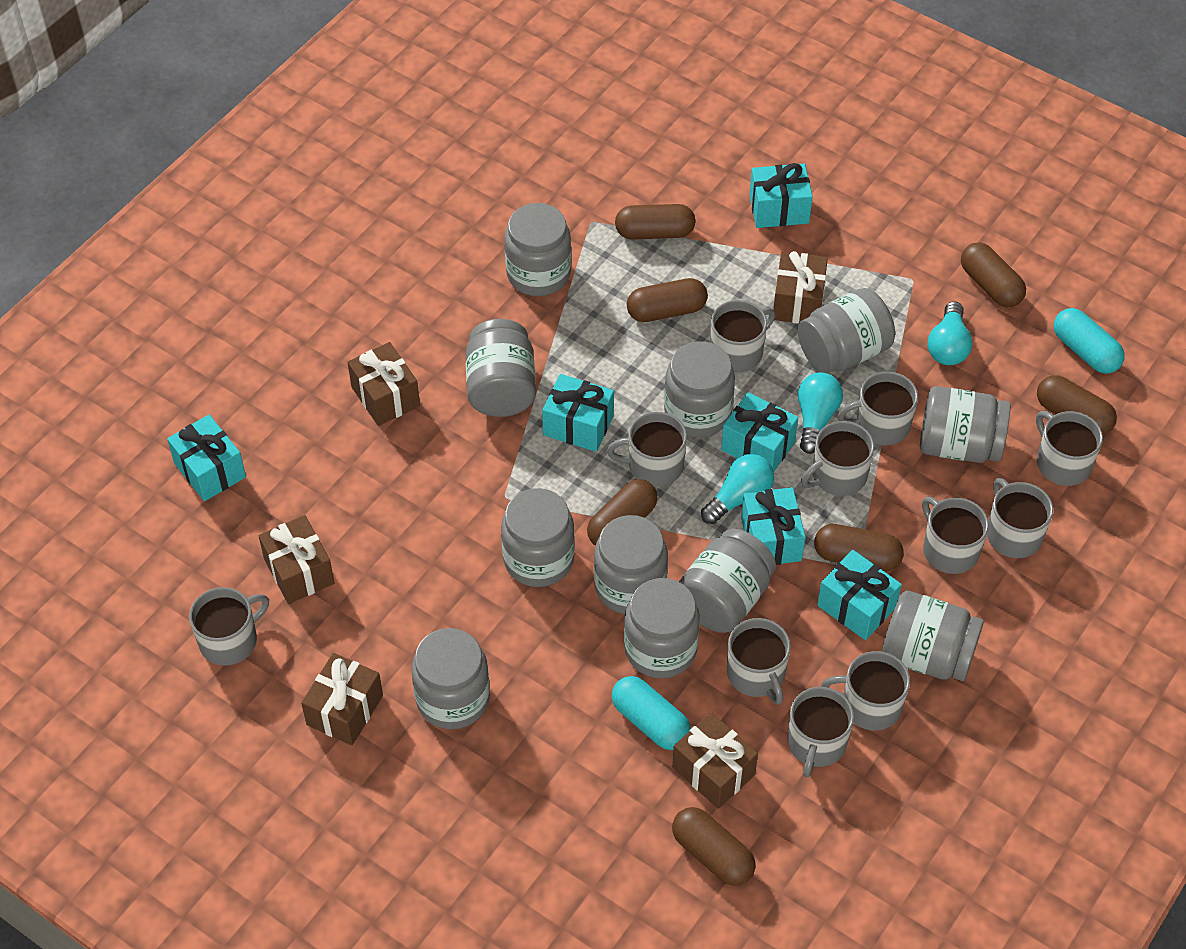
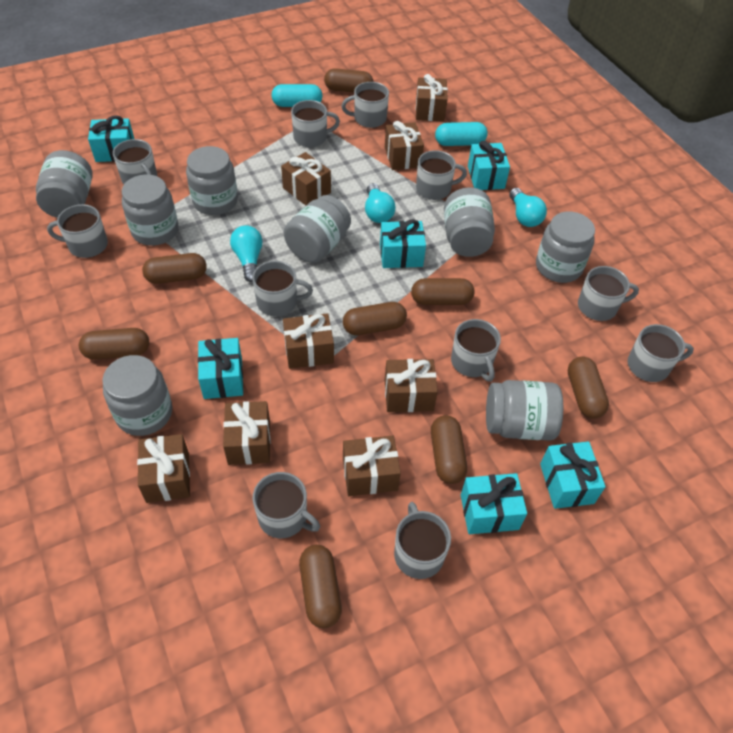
brown capsule: [587,479,658,546] [615,204,695,240] [627,278,708,322] [672,807,756,886] [814,524,904,571] [961,242,1026,307] [1037,375,1117,435] = 7 -> [79,328,149,360] [142,253,207,284] [299,545,342,628] [324,68,373,93] [343,302,407,335] [411,278,474,305] [431,415,467,484] [568,356,609,419] = 8
brown gift: [259,515,334,604] [301,653,383,745] [348,342,420,426] [672,712,758,809] [773,251,828,324] = 5 -> [137,434,190,503] [223,401,271,465] [281,152,331,206] [283,313,334,369] [343,436,401,496] [385,121,424,170] [385,359,438,412] [416,74,448,122] = 8
grey jar: [411,628,490,729] [465,319,536,417] [501,488,575,587] [504,203,571,296] [594,515,668,614] [624,578,700,679] [664,341,735,437] [679,529,776,633] [798,288,895,374] [882,591,984,681] [920,386,1010,463] = 11 -> [36,150,93,218] [102,355,172,436] [122,175,178,246] [186,146,238,215] [284,195,351,263] [444,187,495,257] [486,380,563,441] [536,212,595,283] = 8

